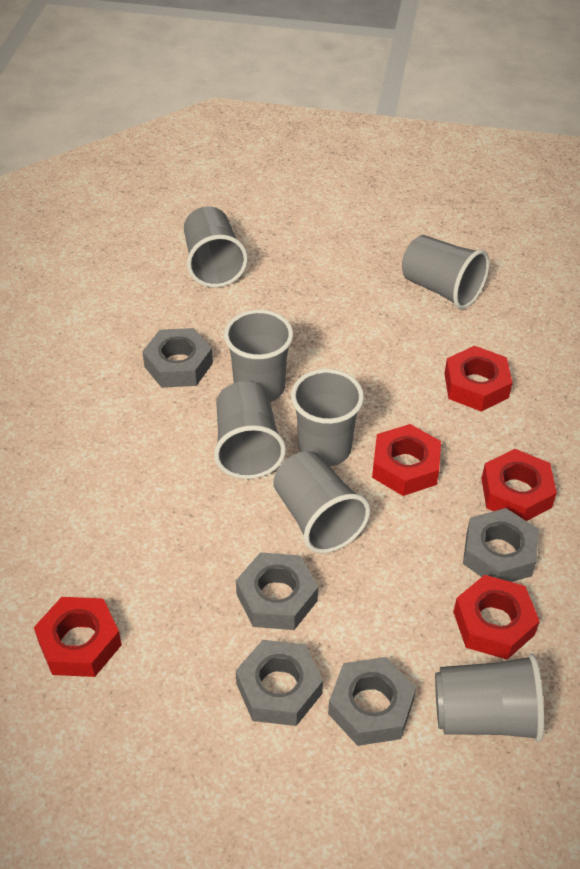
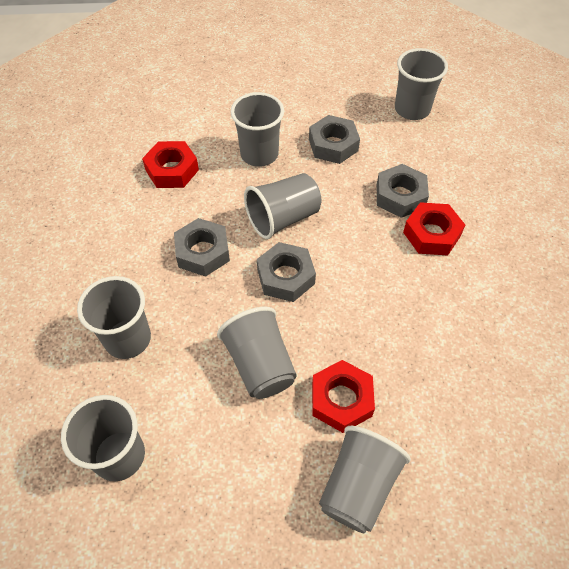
grey nut: [142,328,213,388] [236,552,318,630] [236,640,323,726] [328,657,416,746] [463,508,539,582] = 5 -> [174,218,230,277] [257,242,316,302] [309,115,360,164] [377,164,429,218] = 4
red nut: [34,597,122,677] [372,424,441,496] [444,346,513,411] [453,575,540,660] [481,449,557,521] = 5 -> [142,141,199,188] [312,360,375,433] [403,202,465,256] = 3

